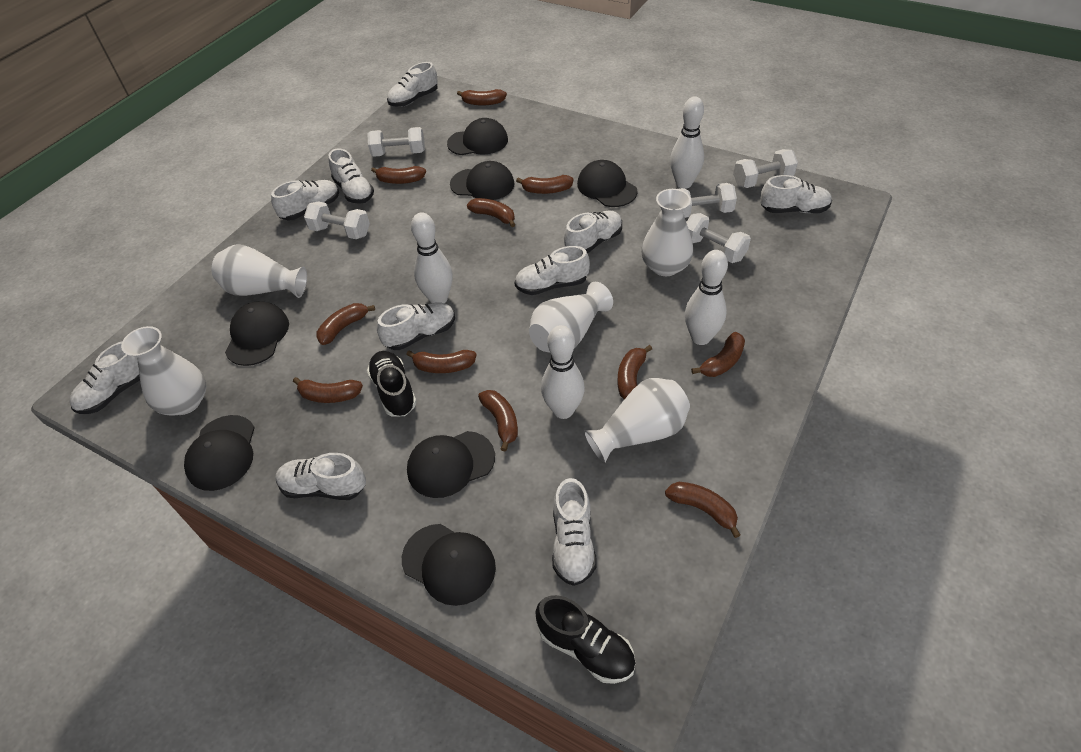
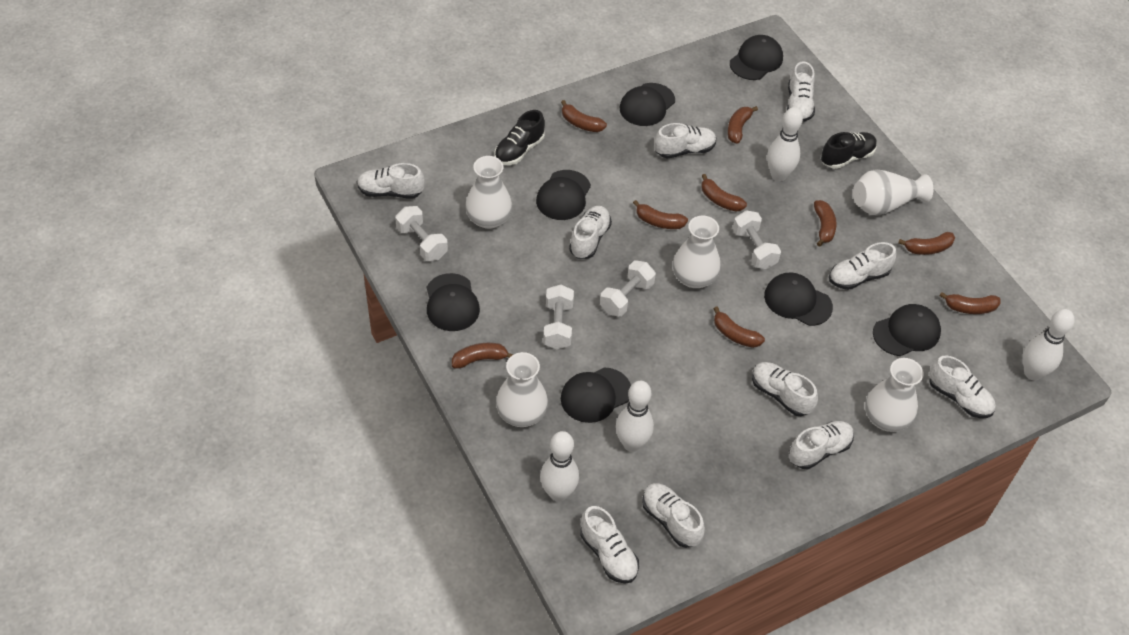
brown banana: [293,377,363,403] [317,303,375,345] [371,166,426,184] [406,350,477,373] [457,89,507,106] [467,198,515,227] [478,390,518,452] [516,175,574,194] [618,345,652,399] [665,482,741,538] [691,332,745,377] = 11 -> [452,343,514,368] [561,100,607,132] [633,200,688,229] [701,174,747,211] [713,306,765,348] [728,106,758,144] [814,200,837,247] [898,232,955,255] [939,292,1001,314] = 9
white dumbbell: [304,201,370,239] [367,127,425,157] [679,183,737,218] [686,213,751,263] [733,149,798,188] = 5 -> [395,206,448,261] [543,284,574,349] [600,260,656,317] [733,210,781,269] = 4

